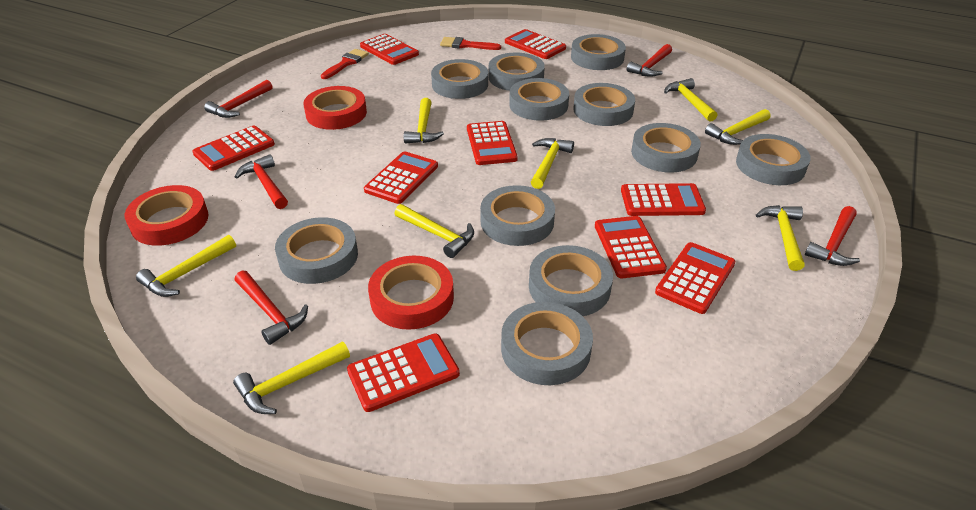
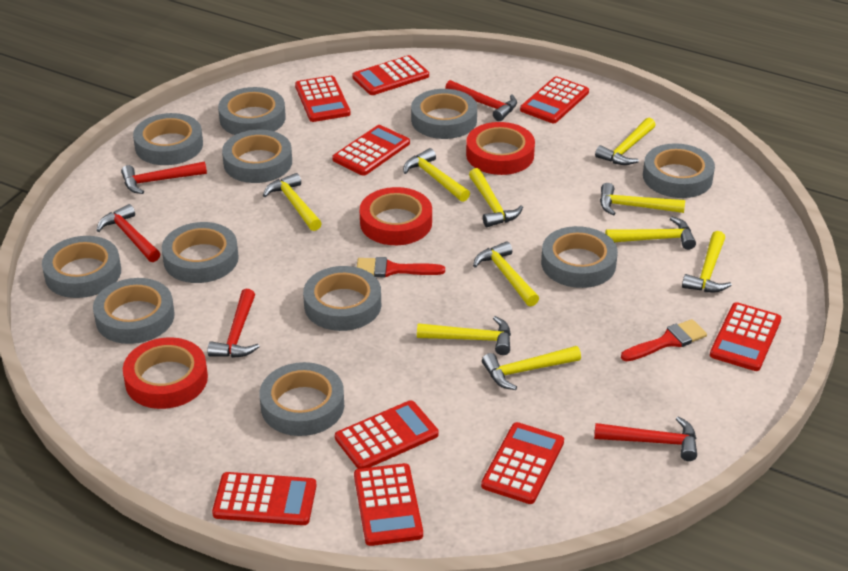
yellow hammer: [136,235,236,297] [233,341,350,414] [395,204,474,258] [404,98,444,143] [531,138,574,189] [664,78,718,122] [705,109,770,145] [756,205,804,271] = 8 -> [263,173,322,231] [403,148,470,202] [417,316,511,355] [469,168,523,227] [473,241,539,307] [482,346,581,390] [595,118,655,165] [600,183,685,216] [605,216,696,250] [682,231,732,292] = 10

